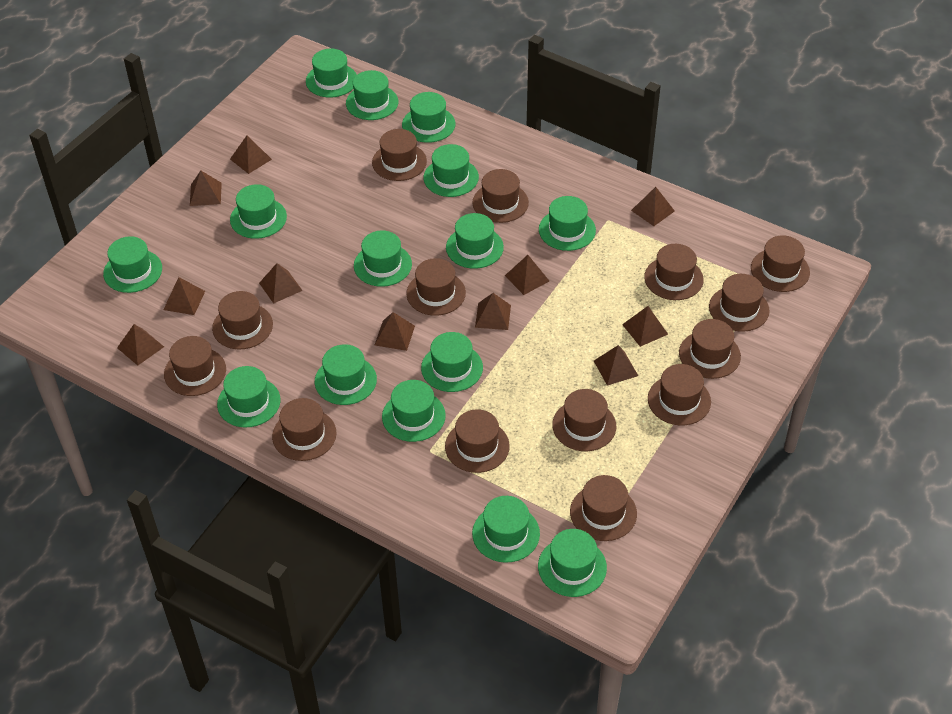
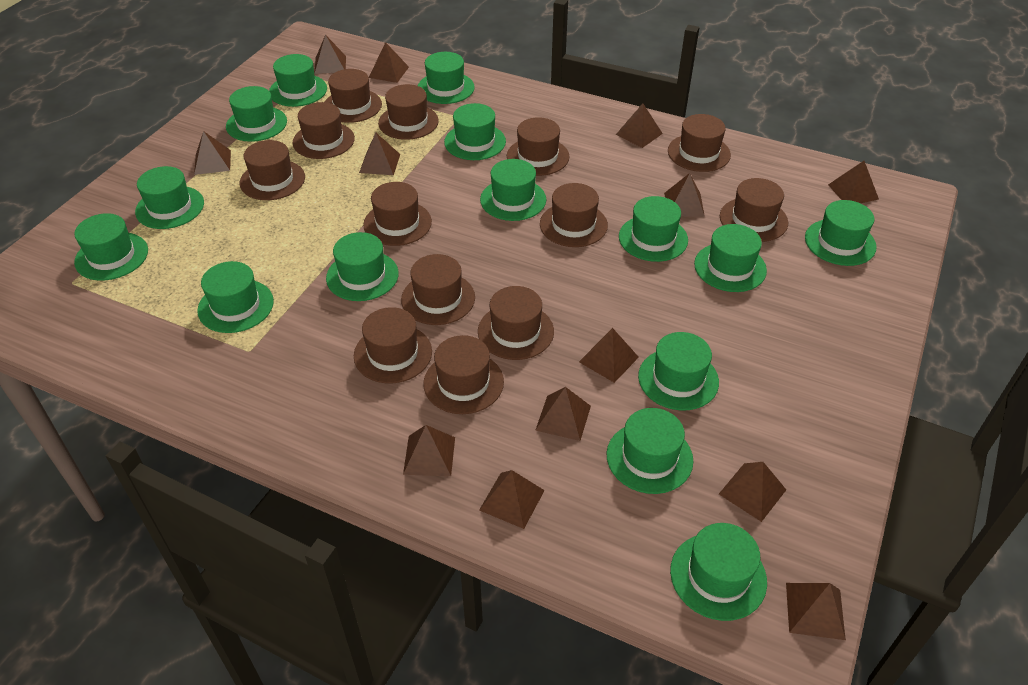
brown hat: [164,336,226,396] [212,291,273,349] [272,398,336,461] [372,129,427,181] [406,258,466,316] [445,409,510,473] [472,169,529,223] [552,389,616,451] [570,475,637,541] [644,244,704,300] [648,364,711,425] [679,319,741,379] [709,274,770,332] [751,235,810,292] = 14 -> [240,140,305,200] [292,102,355,159] [325,69,382,123] [354,307,432,383] [363,182,432,246] [378,84,439,140] [401,254,475,325] [423,335,504,414] [478,286,554,360] [507,117,569,176] [540,183,608,247] [668,114,731,172] [720,178,788,242] = 13
brown pyramid: [117,324,164,366] [163,277,205,315] [190,171,222,206] [230,136,272,174] [259,263,303,304] [375,312,415,351] [475,293,511,330] [505,255,549,295] [594,345,638,386] [622,306,668,347] [631,187,675,226] = 11 -> [194,131,231,175] [314,35,346,74] [359,133,400,175] [369,42,409,83] [403,425,455,476] [479,470,545,529] [535,387,591,441] [579,328,639,383] [616,103,663,148] [664,173,705,217] [719,462,786,522] [786,583,846,640] [828,161,879,203] = 13

